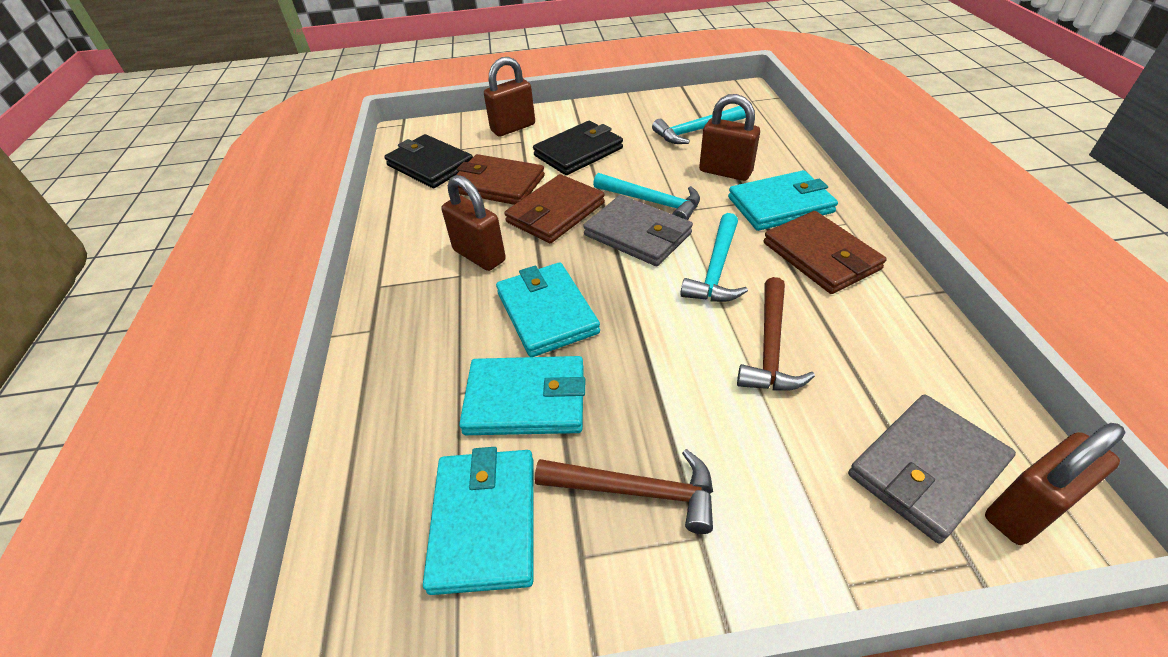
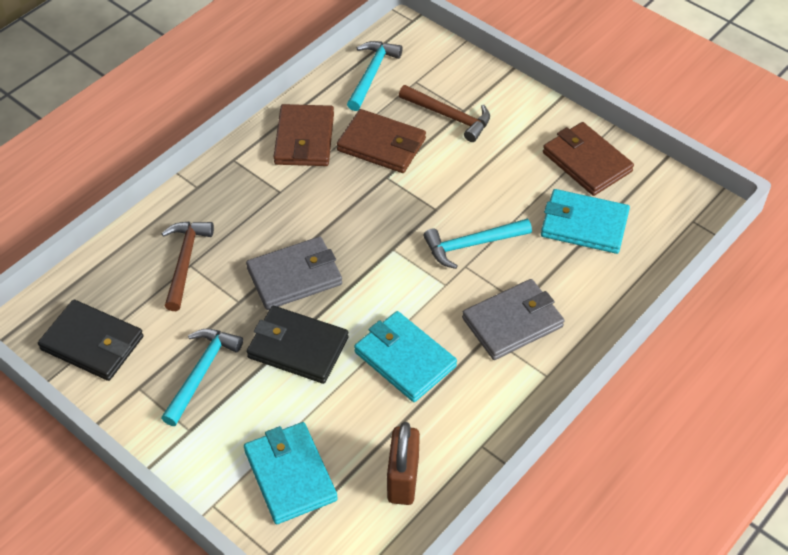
brown padlock: [442,175,506,271] [484,57,535,136] [699,94,760,181] [985,423,1126,545] = 4 -> [387,422,420,505] = 1
turquoise wallet: [423,447,534,595] [459,356,585,435] [496,262,600,357] [728,170,838,231] = 4 -> [244,422,338,524] [354,311,457,402] [541,189,630,254] = 3

